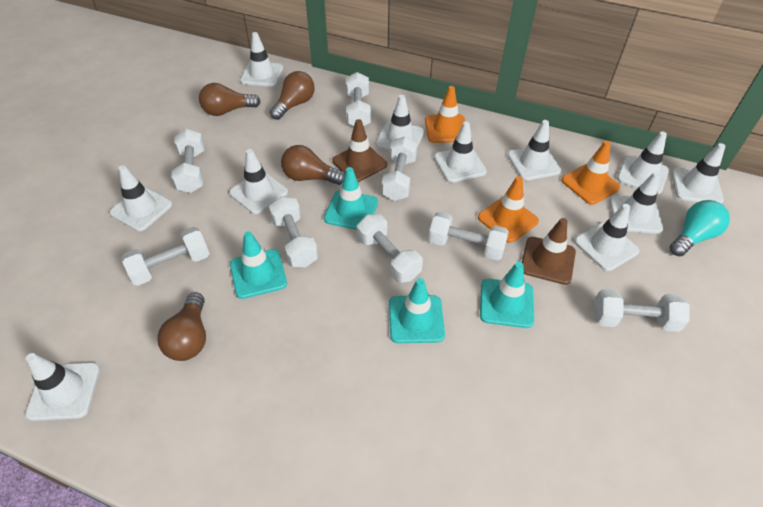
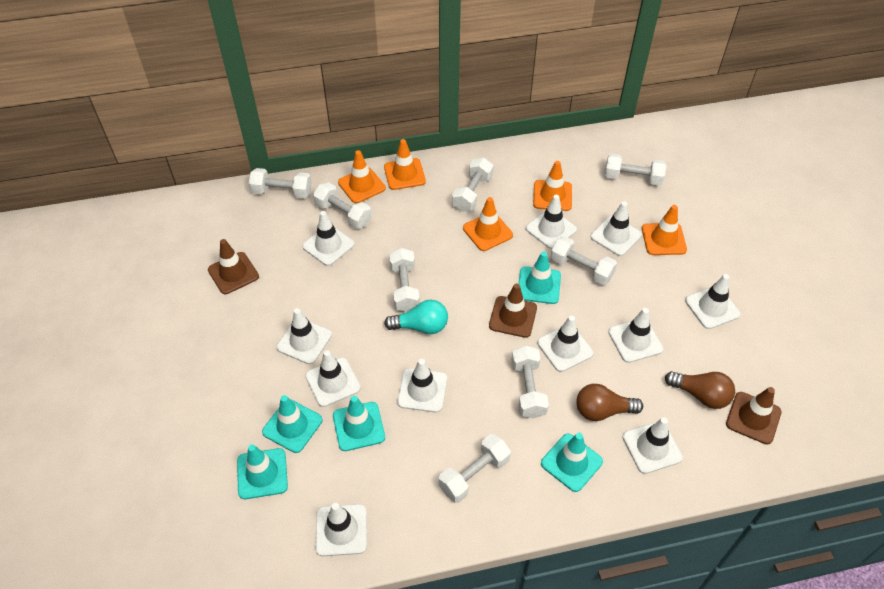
brown light bulb: [157,292,206,361] [199,83,261,116] [270,71,315,120] [281,145,345,185] = 4 -> [576,384,643,421] [665,371,735,409] = 2
brown traffic cone: [332,119,387,182] [522,218,576,285] = 2 -> [208,239,259,294] [489,283,537,338] [726,387,782,444] = 3
orange traffic cone: [425,86,465,143] [478,176,539,243] [561,141,620,205] = 3 -> [338,150,386,203] [384,139,426,190] [463,197,513,251] [533,161,572,211] [642,205,687,255] = 5
turquoise traffic cone: [230,231,287,299] [324,167,378,230] [389,278,445,343] [480,262,534,328] = 4 -> [237,444,288,499] [262,395,322,453] [333,396,385,451] [518,251,561,304] [541,433,603,492] = 5

